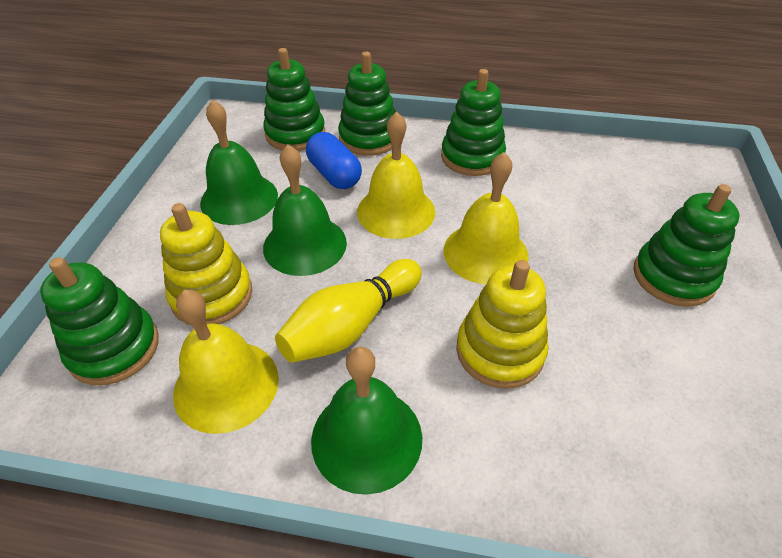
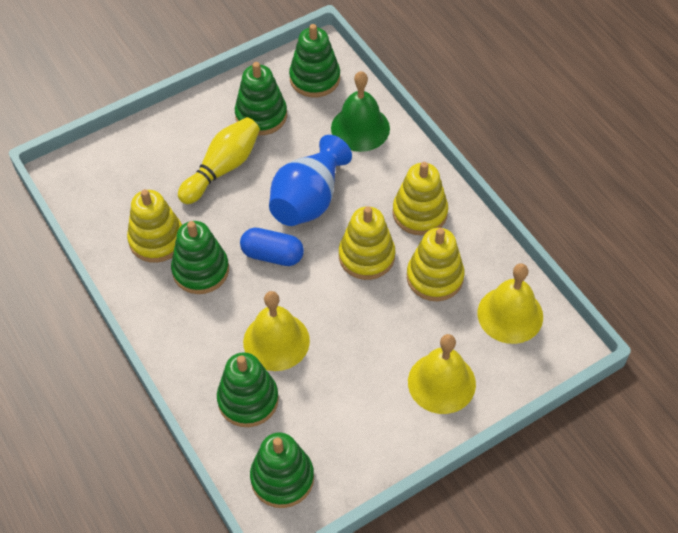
blue vase: none = 0 -> [269,135,352,226] = 1
green bell: [200,100,278,225] [263,145,347,276] [311,347,422,495] = 3 -> [331,71,390,152] = 1
yellow stacking toy: [160,203,252,325] [456,260,549,389] = 2 -> [127,189,182,263] [339,206,395,280] [393,162,448,235] [407,228,465,301] = 4

